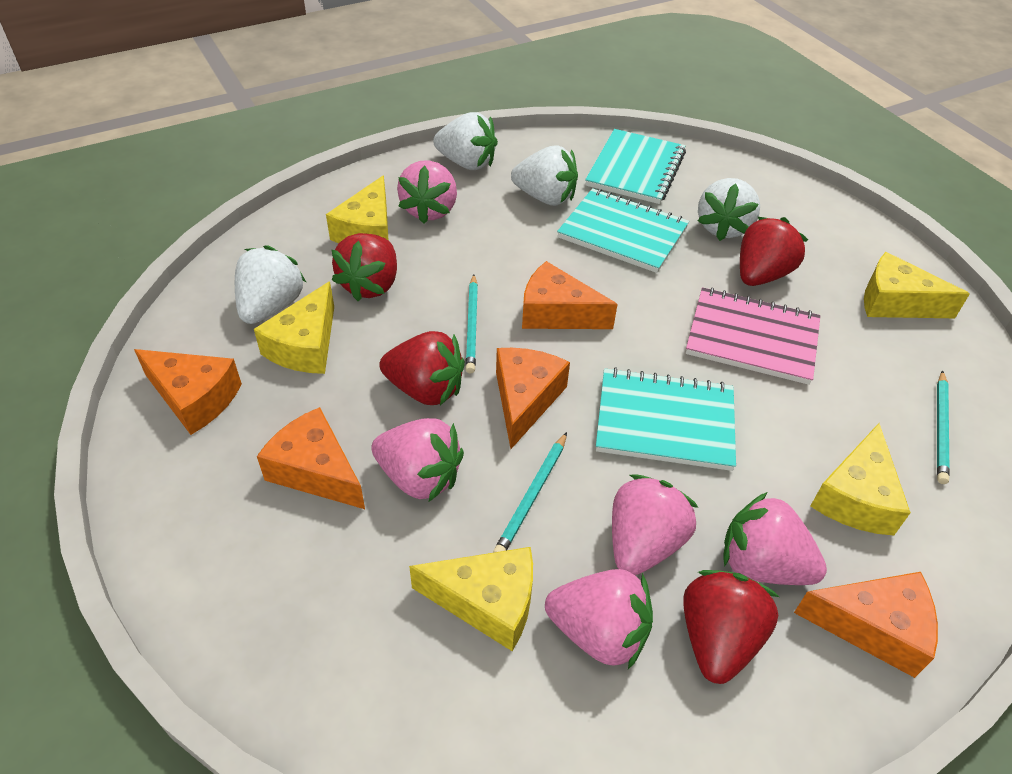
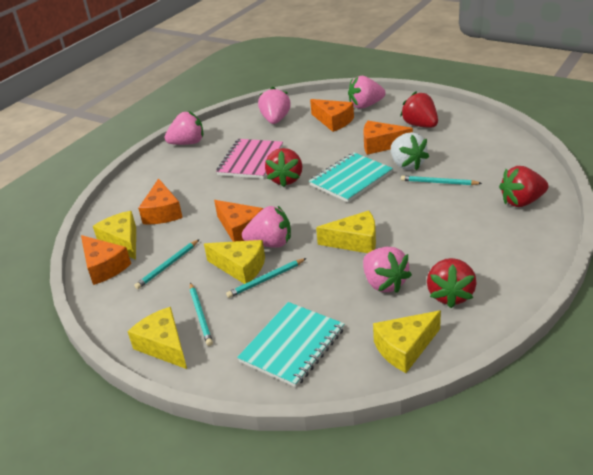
turquoise notebook: [557,188,689,273] [585,129,686,204] [596,367,736,471] = 3 -> [237,302,344,387] [309,152,393,203] = 2
turquoise pencil: [465,274,478,374] [493,432,567,553] [937,370,950,484] = 3 -> [134,239,199,289] [190,283,213,346] [226,258,306,298] [401,175,482,185] = 4
white strawberry: [235,245,306,324] [433,112,498,170] [511,145,578,206] [698,178,760,241] = 4 -> [391,132,429,170] = 1

